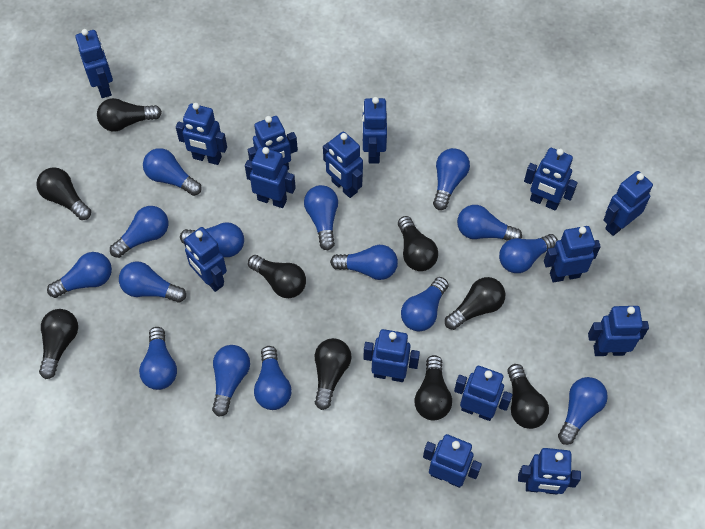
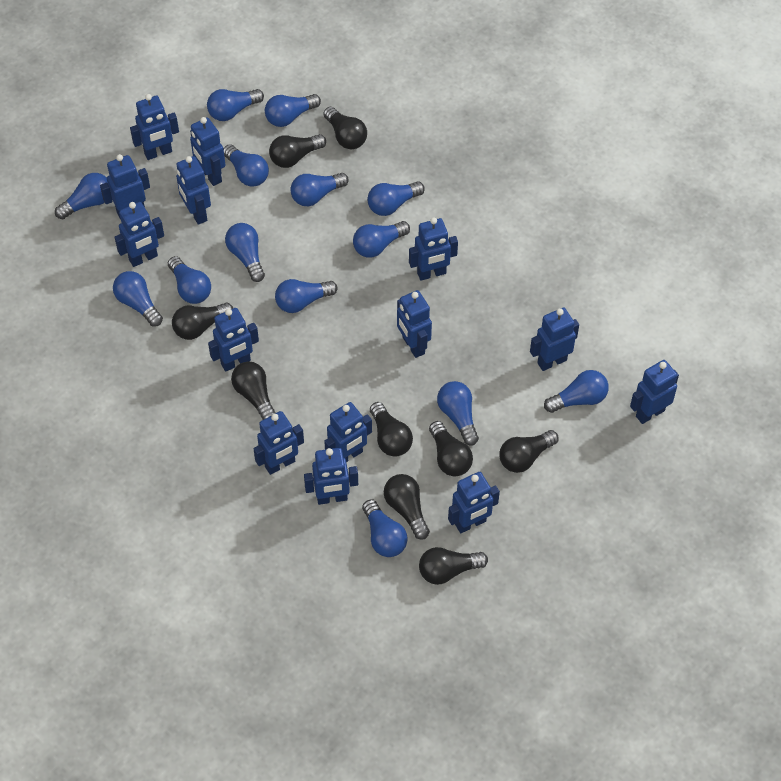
blue light bulb: [47,252,112,298] [110,206,168,258] [119,262,186,303] [139,327,177,390] [143,148,202,196] [180,222,244,257] [212,345,250,417] [254,346,292,410] [304,185,338,250] [330,245,398,280] [401,277,449,332] [433,148,470,210] [457,205,522,240] [499,234,558,273] [558,377,608,445] = 15 -> [55,173,108,219] [113,271,163,326] [168,256,211,304] [207,89,264,121] [224,144,269,187] [225,223,265,282] [265,94,321,127] [275,279,338,313] [290,173,349,206] [353,221,410,258] [362,499,408,557] [367,181,425,216] [437,381,479,446] [544,370,609,413] = 14
blue robot: [75,29,113,98] [176,103,227,165] [183,227,227,292] [245,147,296,208] [248,116,298,170] [323,131,363,198] [362,97,387,164] [364,329,420,382] [423,434,482,488] [454,366,513,421] [518,448,581,494] [524,148,578,211] [544,226,601,282] [588,306,649,356] [603,171,653,236] = 15 -> [100,154,150,220] [114,202,164,267] [130,94,179,160] [176,156,211,225] [190,117,225,186] [208,308,259,372] [254,411,304,475] [304,448,358,505] [324,402,372,462] [397,290,432,358] [409,217,458,281] [448,472,500,533] [530,308,579,371] [630,360,679,424] = 14

